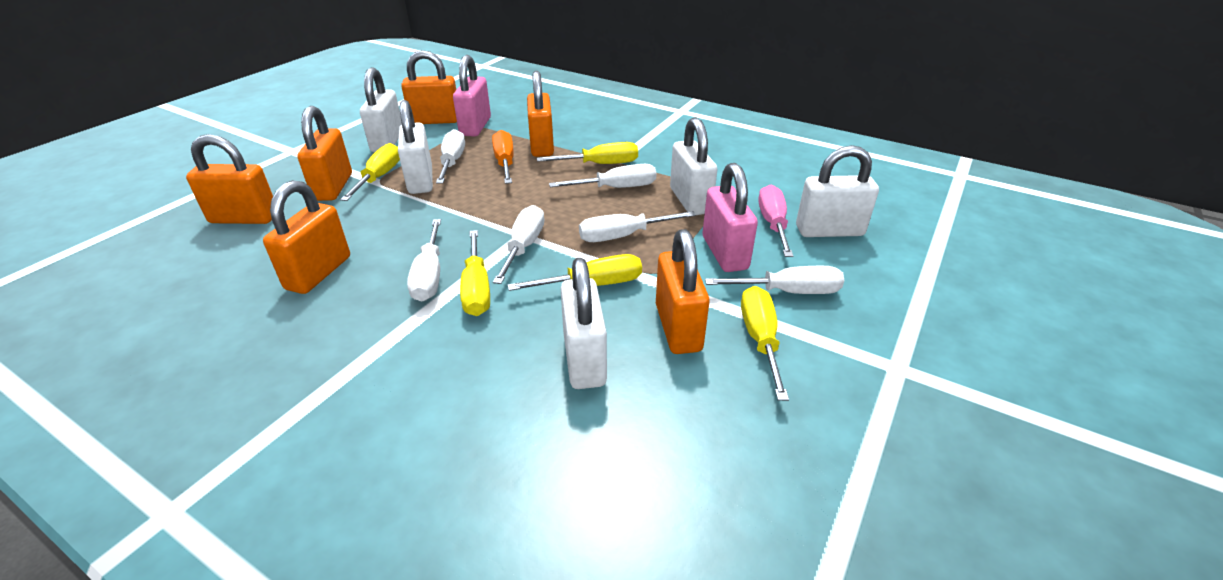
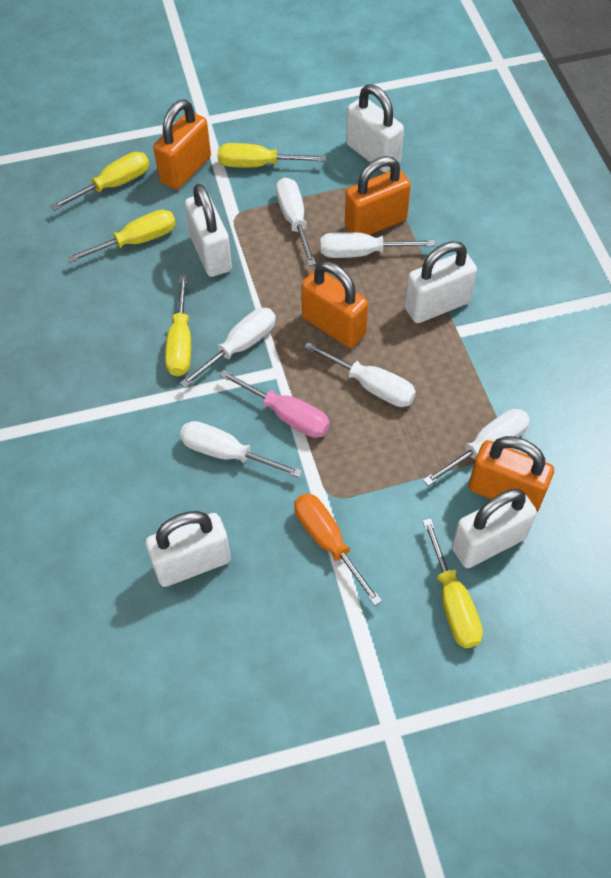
orange padlock: [186,134,273,224] [263,180,350,294] [297,106,352,201] [401,50,457,124] [527,71,554,157] [656,229,710,354] = 6 -> [153,100,211,190] [301,261,368,348] [345,156,411,235] [468,436,554,512] = 4
pink padlock: [453,55,491,136] [703,163,758,272] = 2 -> none = 0

